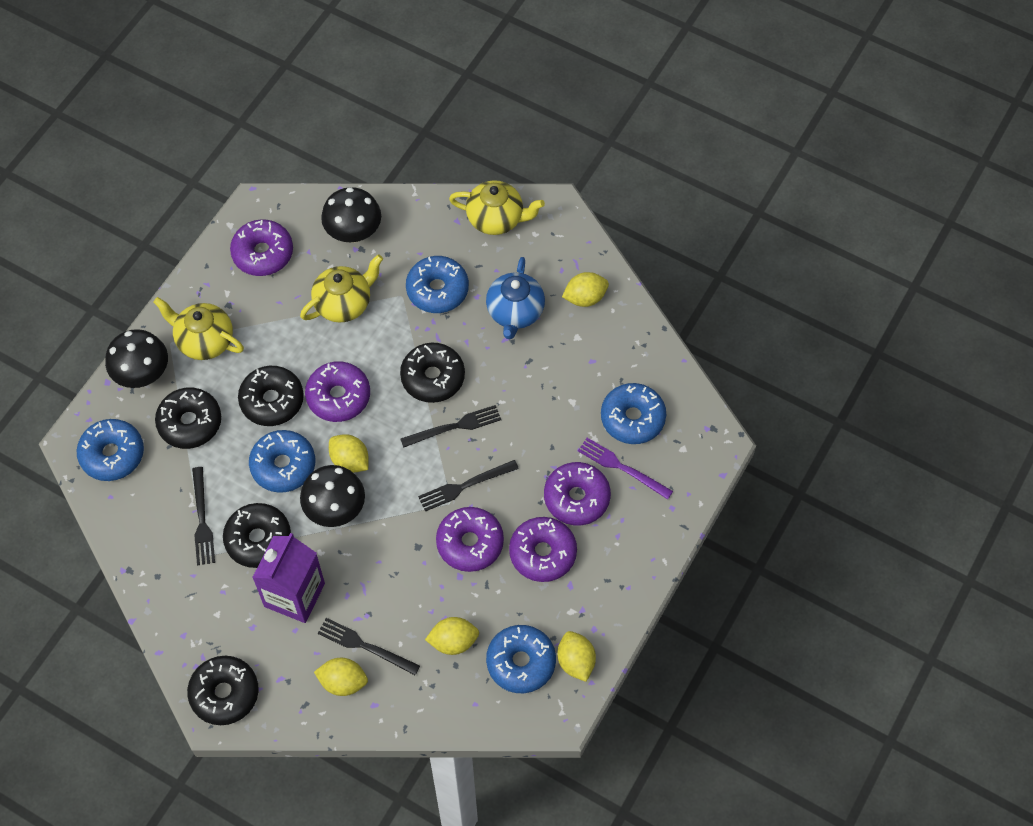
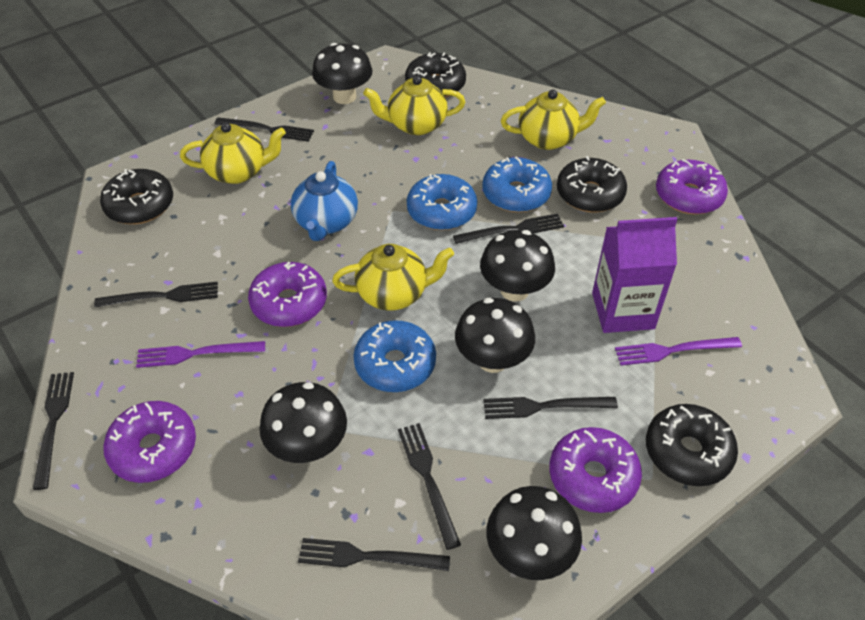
black donut: [155,388,221,449] [187,656,259,725] [223,503,291,568] [238,366,304,426] [400,343,465,403] = 5 -> [100,169,173,224] [405,52,466,98] [557,156,627,212] [646,404,738,486] = 4
black fork: [192,467,215,565] [318,618,420,675] [400,405,501,448] [418,460,519,511] = 4 -> [33,372,74,490] [94,282,218,308] [215,118,314,142] [298,538,450,571] [398,423,461,550] [453,213,564,244] [483,397,618,419] = 7
black mushroom: [105,329,168,388] [300,465,365,527] [321,187,381,243] = 3 -> [259,382,347,463] [312,43,372,104] [455,298,535,373] [480,230,555,302] [486,486,582,580] = 5
blue donut: [77,419,144,481] [249,430,315,493] [406,256,469,313] [486,625,556,693] [601,383,666,444] = 5 -> [353,320,436,392] [407,174,477,230] [482,156,552,212] = 3
purple donut: [230,219,293,276] [305,361,370,422] [436,507,504,572] [509,517,577,582] [544,462,611,525] = 5 -> [103,401,196,483] [248,262,327,327] [549,427,642,513] [656,159,728,215] = 4
purple fork: [578,438,673,499] = 1 -> [136,341,265,368] [615,337,742,366] = 2
yellow lemon: [314,658,368,696] [329,434,369,473] [425,617,479,655] [557,631,596,682] [562,272,609,307] = 5 -> none = 0
yellow teapot: [153,297,244,360] [300,254,383,322] [449,180,545,235] = 3 -> [180,122,286,184] [332,244,454,311] [363,75,465,135] [501,89,606,150] = 4

